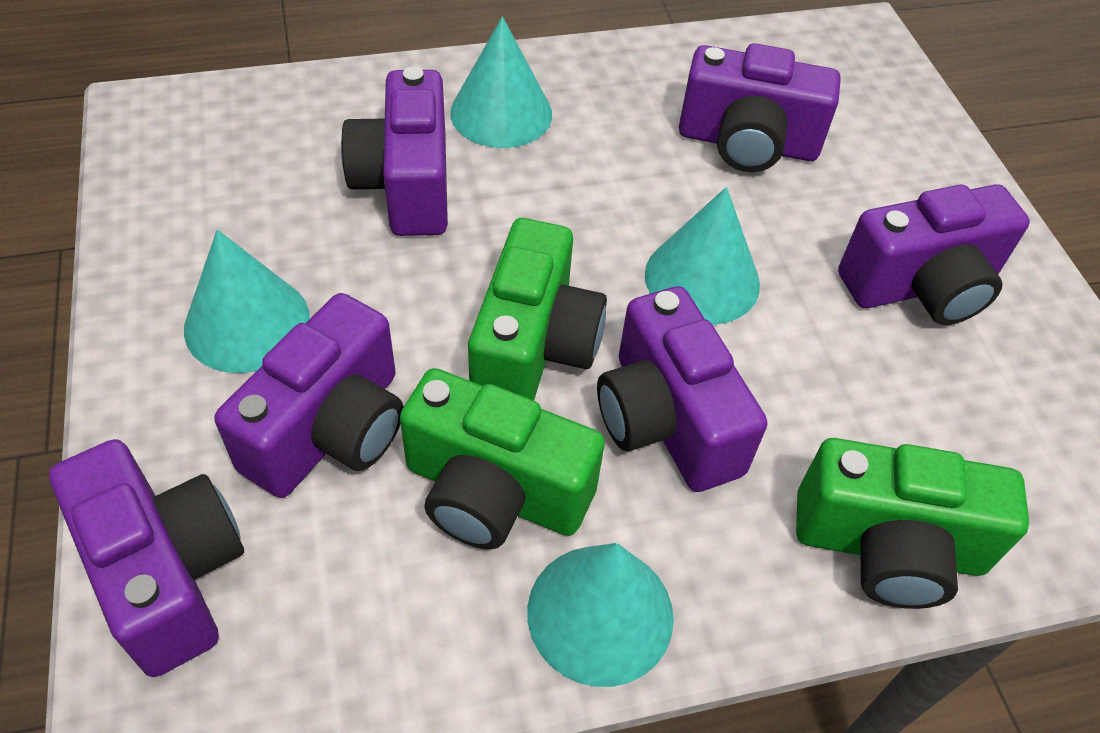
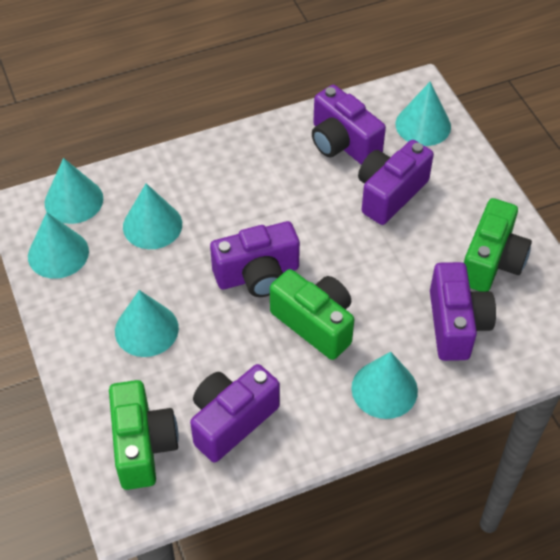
purple camera: [49,439,244,677] [215,293,404,498] [341,67,448,236] [597,286,767,492] [679,43,841,172] [838,184,1030,325] = 6 -> [190,364,280,463] [210,221,300,297] [312,85,386,165] [358,140,434,225] [430,262,496,361] = 5
turquoise cone: [184,230,310,373] [450,16,552,148] [527,543,674,687] [645,187,760,325] = 4 -> [28,212,89,279] [45,158,103,224] [115,290,179,357] [123,183,182,249] [352,352,418,419] [396,82,451,146] = 6

